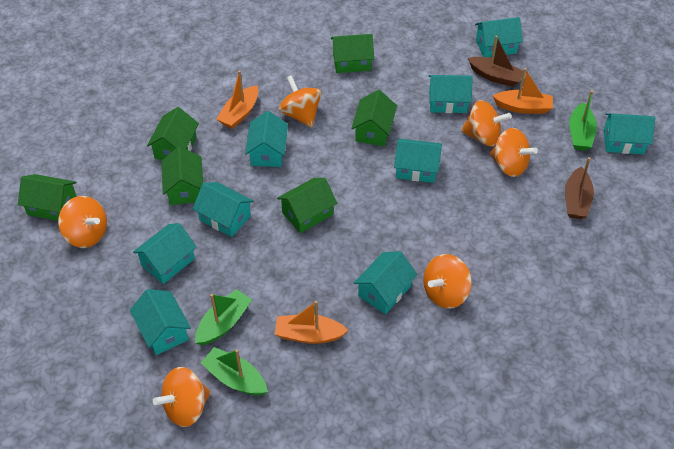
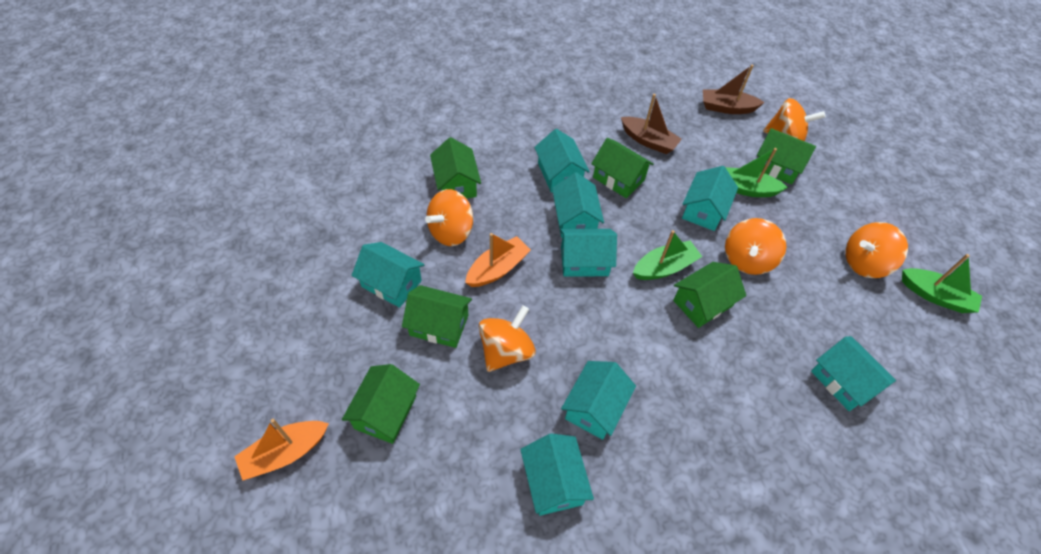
orange boat: [216,70,258,129] [275,301,349,344] [493,68,553,114] = 3 -> [234,419,329,481] [465,233,531,287] = 2
orange spinning top: [58,196,107,248] [153,367,211,427] [279,75,322,127] [423,254,472,309] [461,100,512,146] [490,128,538,177] = 6 -> [425,189,473,246] [479,305,536,372] [725,218,786,275] [763,98,825,141] [846,222,908,278] = 5
turquoise house: [130,289,191,355] [133,223,197,284] [193,182,254,237] [245,111,288,167] [354,251,418,314] [394,139,442,183] [429,75,473,113] [475,17,523,57] [603,113,655,154] = 9 -> [352,242,425,308] [520,433,594,516] [534,129,590,193] [552,172,604,238] [560,229,617,276] [561,361,636,440] [682,166,738,231] [811,336,896,411] = 8

